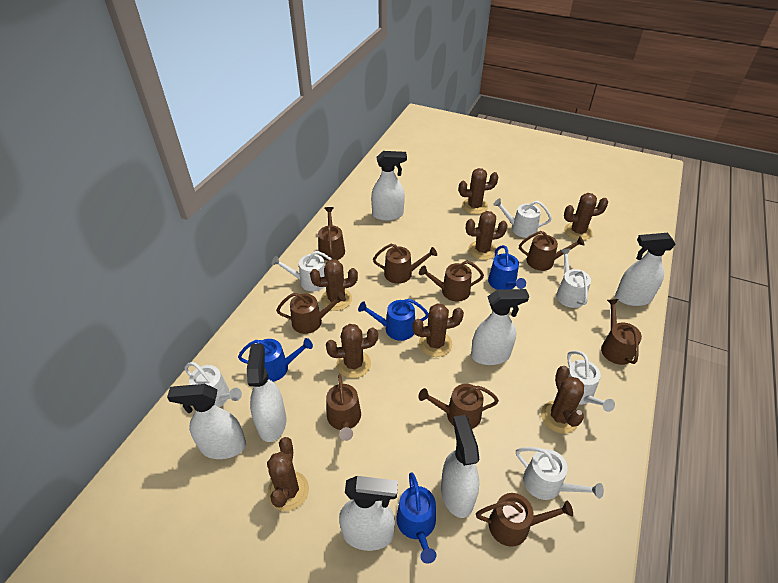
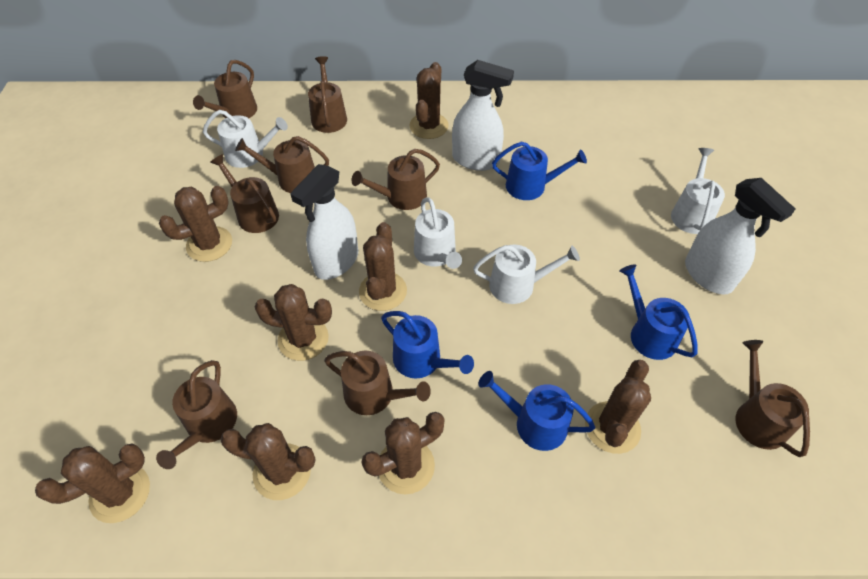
brown watering can: [276,292,346,334] [318,207,345,261] [326,374,361,441] [373,244,437,284] [419,261,484,302] [419,384,499,429] [476,493,573,547] [519,231,584,271] [601,299,642,365] = 9 -> [156,360,237,469] [193,60,257,118] [210,154,279,233] [235,136,329,193] [308,56,347,133] [324,351,431,415] [352,149,440,210] [735,340,810,457] = 8
white spray bottle: [167,384,246,459] [247,344,286,442] [339,476,398,551] [371,151,407,221] [441,415,480,518] [471,289,529,365] [615,233,676,306] = 7 -> [290,164,358,280] [452,60,514,171] [685,178,795,294] = 3
white watering can: [184,362,242,407] [271,251,331,291] [493,198,552,238] [516,447,604,500] [556,249,591,308] [567,351,615,412] = 6 -> [203,110,288,168] [414,197,462,269] [473,244,580,304] [671,148,725,234] = 4

